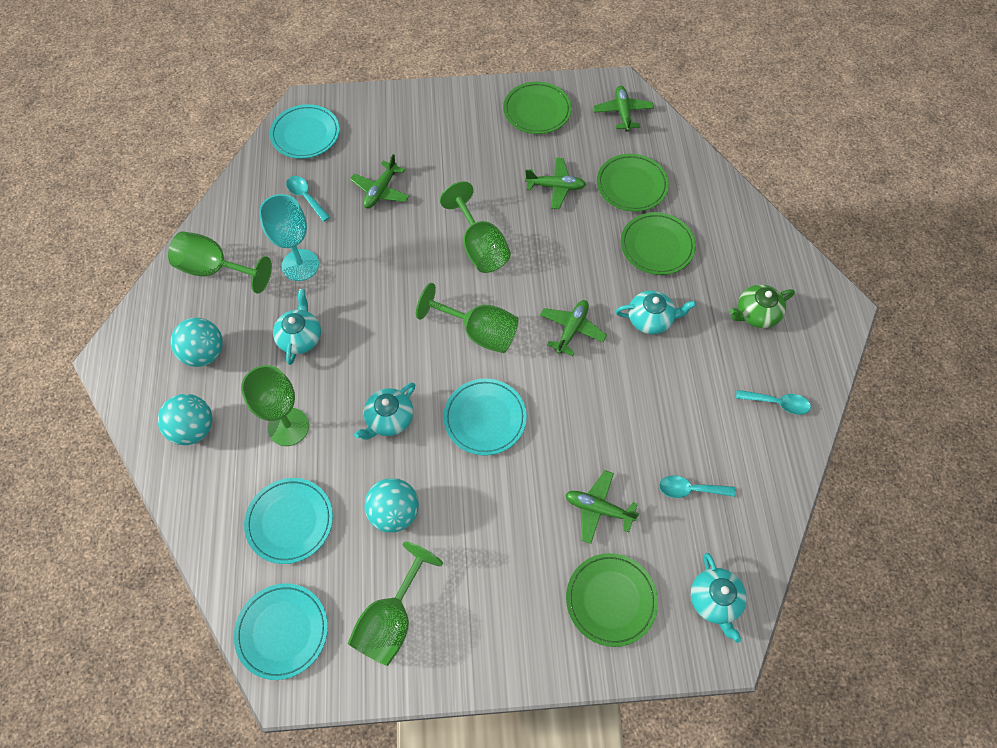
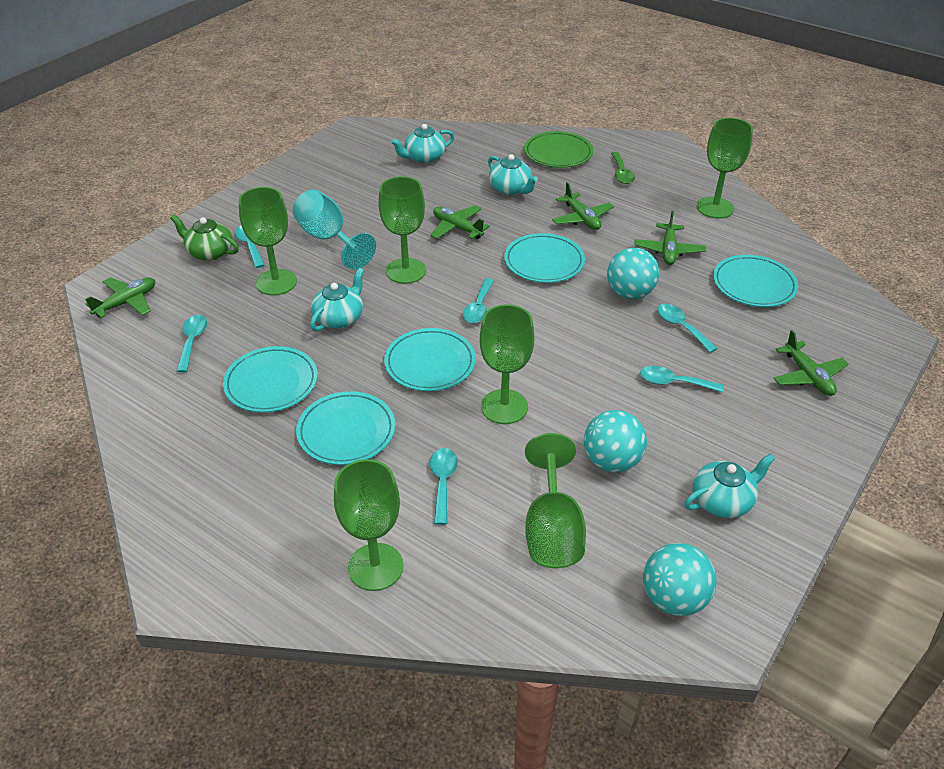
green goblet: [168,231,272,294] [241,365,309,446] [348,541,443,666] [416,283,519,353] [440,181,511,273] = 5 -> [239,187,297,295] [334,459,403,591] [378,176,426,284] [480,304,534,424] [525,433,586,568] [697,118,753,219] = 6
green plate: [503,82,572,134] [566,553,658,647] [597,154,669,212] [621,212,696,275] = 4 -> [524,131,593,168] = 1
green spoon: none = 0 -> [611,152,635,184] = 1
turquoise plate: [234,583,328,680] [244,478,333,564] [270,104,340,159] [444,378,527,456] = 4 -> [223,346,318,413] [296,391,395,465] [384,328,476,391] [504,233,585,283] [713,255,798,307] = 5
turquoise spoon: [286,176,330,222] [659,475,736,498] [736,390,811,415] = 3 -> [177,315,207,372] [235,225,265,268] [430,448,458,525] [463,278,494,323] [640,366,724,393] [657,304,718,353] = 6

